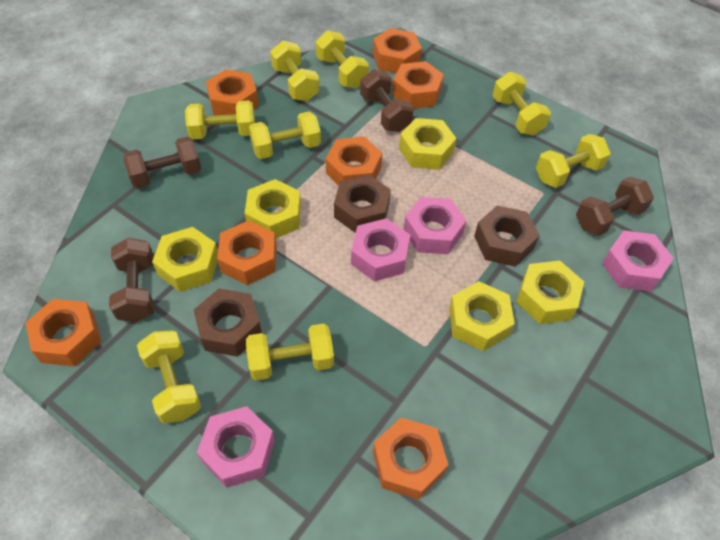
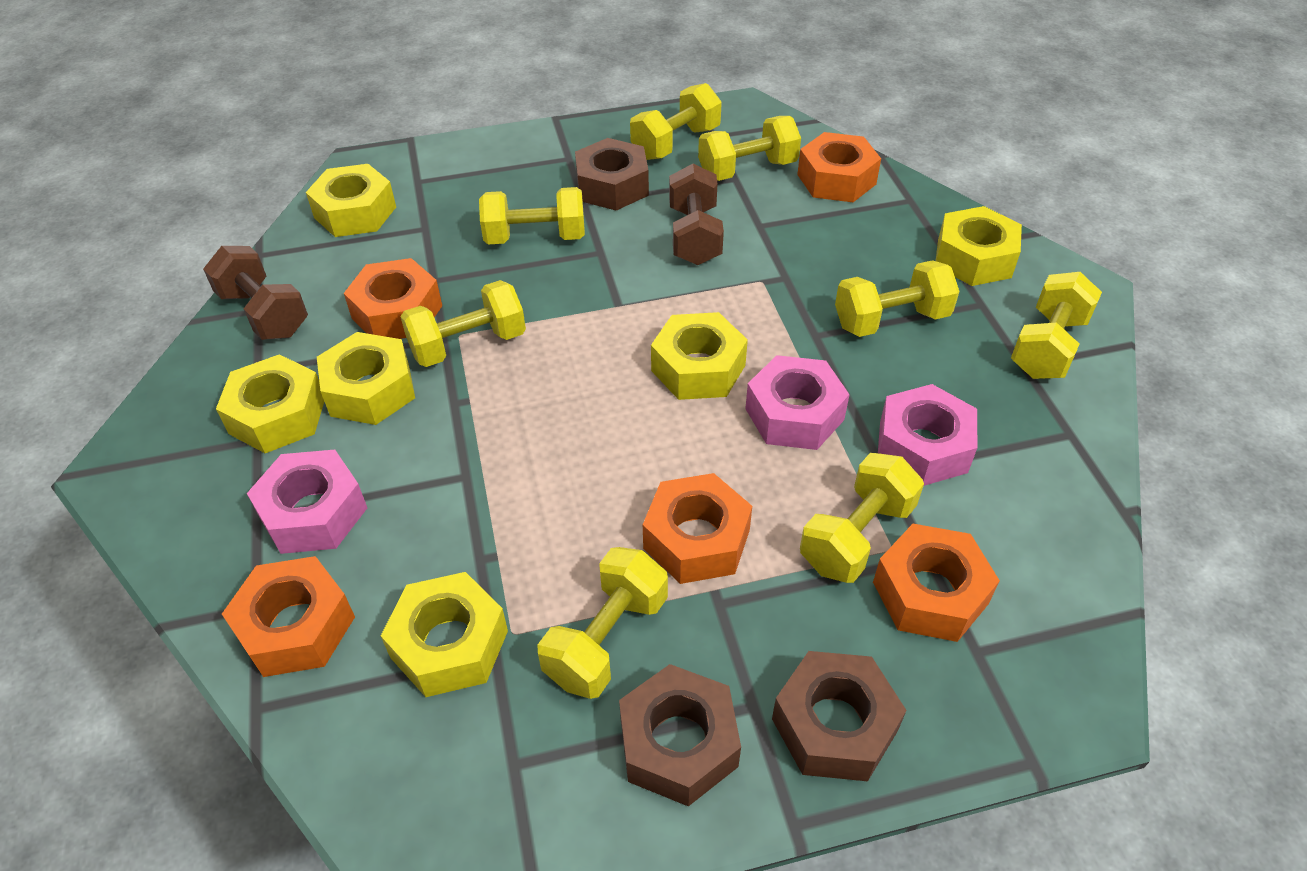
brown dumbbell: [109,238,154,322] [123,137,201,188] [360,69,414,132] [576,176,654,236] = 4 -> [203,246,308,340] [669,164,724,265] = 2
orange nut: [26,299,102,366] [206,69,259,115] [217,220,277,285] [326,137,382,186] [373,28,422,73] [373,418,448,500] [392,61,444,109] = 7 -> [222,556,355,677] [344,258,442,339] [643,473,752,584] [797,132,881,202] [873,524,1000,642] = 5
pink nut: [197,406,275,488] [351,218,410,282] [403,197,466,254] [602,230,674,292] = 4 -> [247,450,367,554] [745,355,850,450] [878,384,977,486] = 3
yellow nut: [152,227,218,292] [245,179,301,238] [399,118,457,170] [449,281,515,351] [516,260,584,324] = 5 -> [216,354,324,453] [306,164,396,237] [317,332,415,425] [381,572,508,697] [651,312,748,400] [936,206,1022,286] = 6

